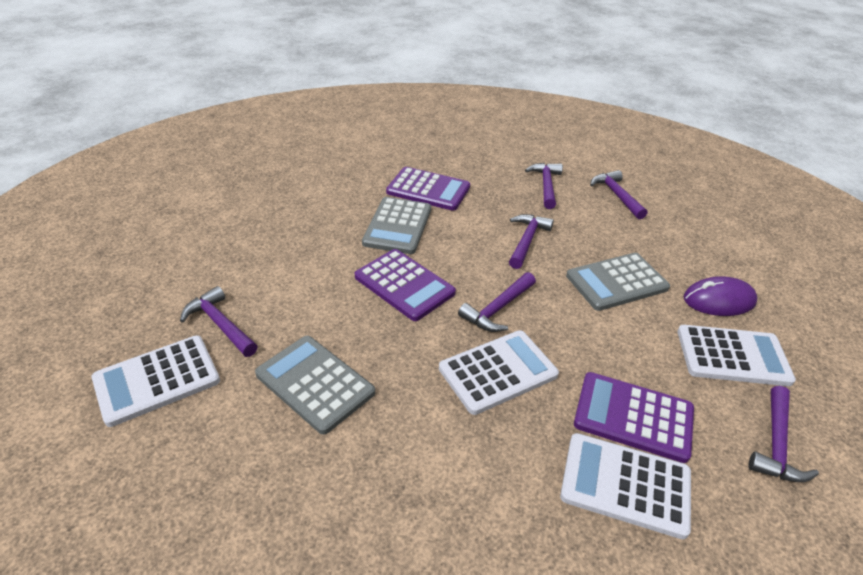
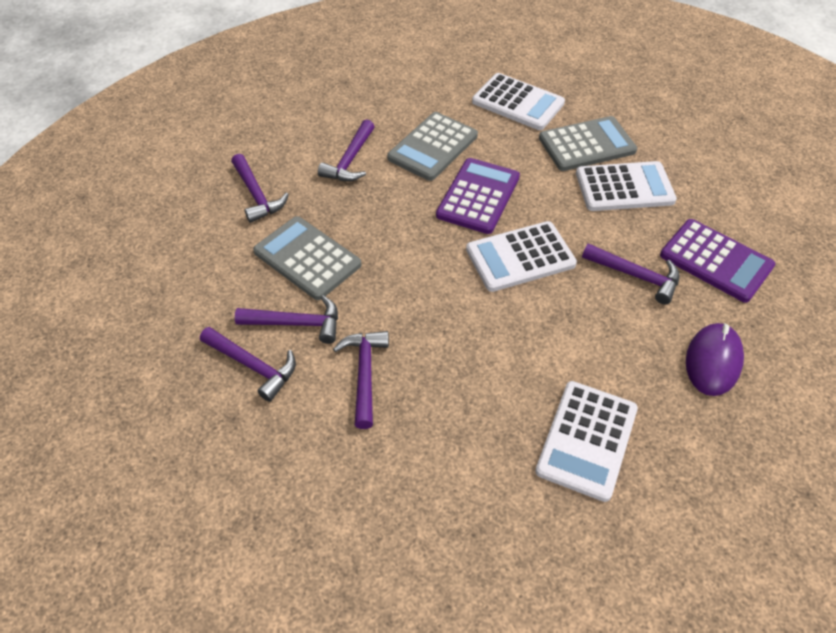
purple calculator: [355,249,456,321] [386,167,470,211] [574,372,694,463] = 3 -> [436,158,520,234] [660,219,775,303] = 2

